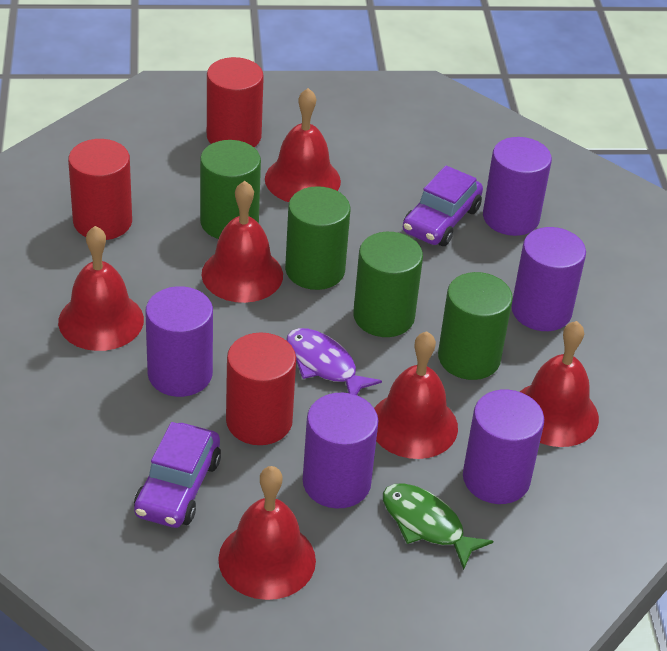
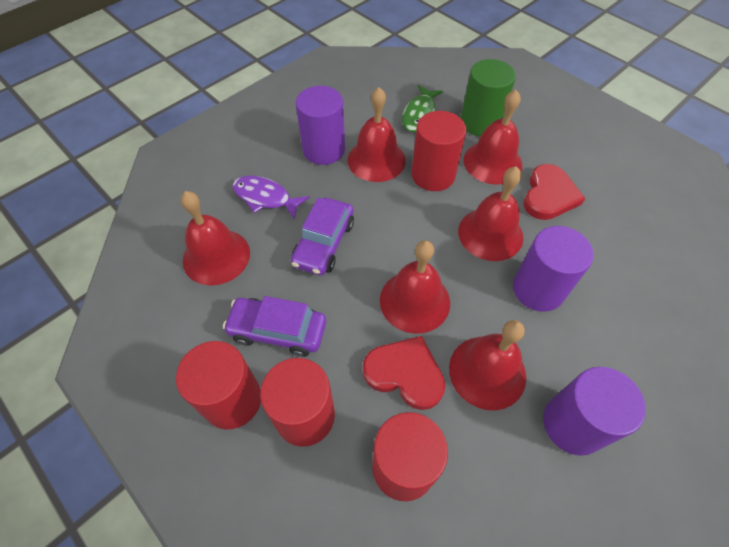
green cylinder: [200,140,261,239] [285,186,350,290] [353,232,423,337] [438,272,513,380] = 4 -> [460,59,516,136] = 1
purple cylinder: [145,286,213,397] [303,393,379,508] [463,389,544,504] [483,137,552,236] [511,227,586,331] = 5 -> [296,86,345,165] [513,226,594,312] [543,367,646,456] = 3
red cylinder: [68,139,132,240] [207,57,264,147] [226,333,296,445] = 3 -> [176,341,261,429] [260,358,335,447] [372,412,448,501] [411,111,466,191] = 4
red heart: none = 0 -> [363,336,445,410] [523,164,585,220] = 2

